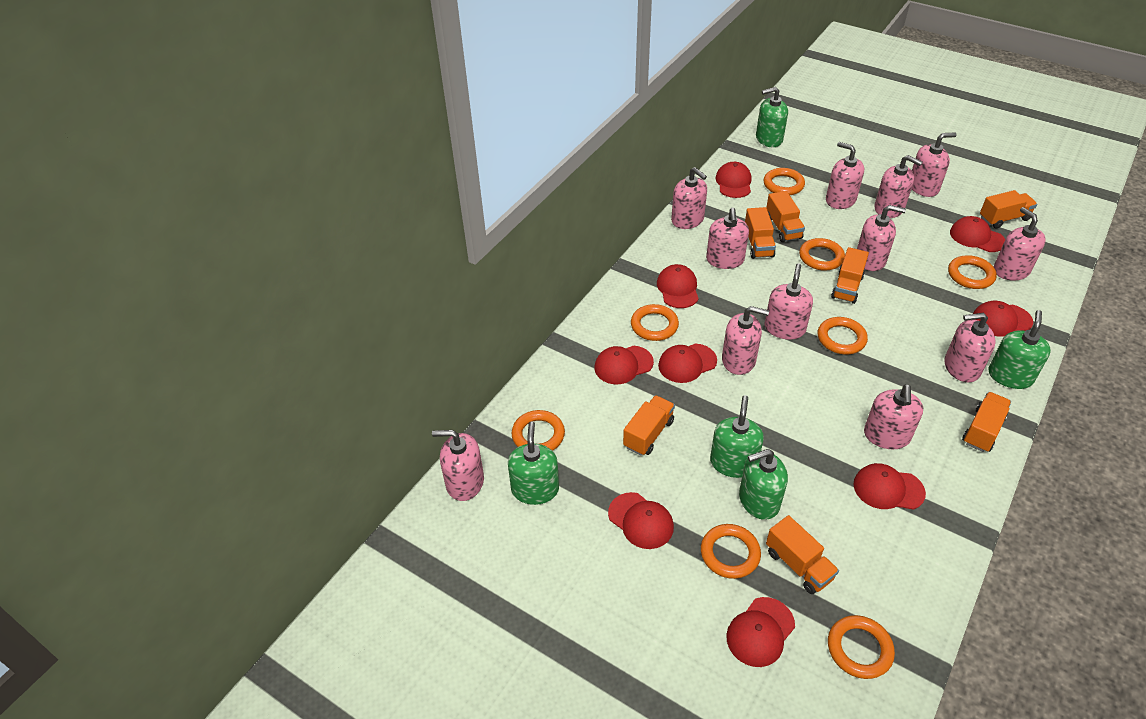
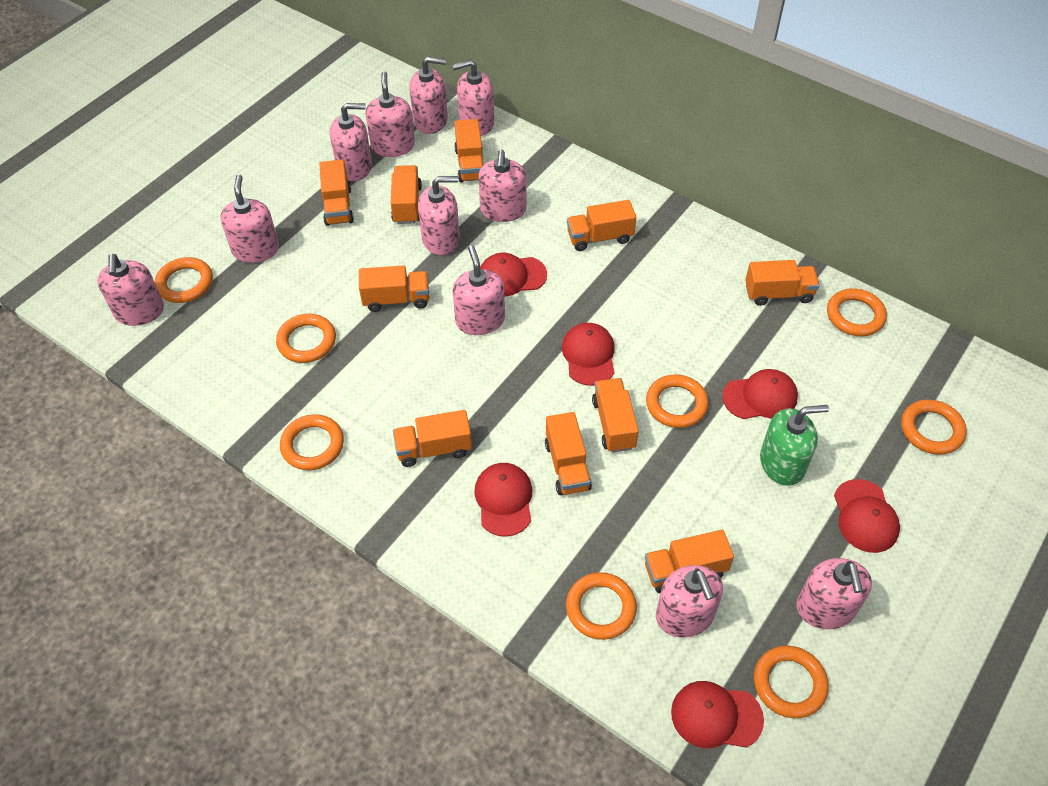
green soap dispenser: [508,421,559,505] [710,395,764,478] [739,449,788,520] [756,87,788,147] [989,310,1051,389] = 5 -> [760,405,829,486] = 1
orange truck: [623,395,675,456] [745,207,776,259] [766,191,805,242] [766,515,839,594] [831,247,869,304] [962,392,1011,452] [980,190,1037,229] = 7 -> [319,159,354,226] [359,265,429,312] [391,165,422,224] [393,410,472,467] [454,119,484,183] [545,412,592,495] [567,200,636,251] [592,378,639,453] [645,530,734,593] [745,260,820,306] = 10
pink soap dispenser: [432,430,484,501] [671,167,707,229] [706,208,749,269] [722,306,769,375] [765,263,813,339] [826,142,864,209] [857,205,906,271] [864,384,923,449] [874,155,922,218] [912,132,957,197] [945,313,996,382] [994,207,1046,281] = 12 -> [97,254,164,326] [220,174,279,263] [330,103,372,181] [366,71,415,157] [409,57,448,134] [418,176,460,255] [452,245,505,335] [453,60,494,136] [478,149,527,222] [656,565,723,638] [796,558,872,629] = 11
red cap: [595,345,654,384] [608,492,674,549] [657,264,699,308] [658,344,717,383] [715,162,751,198] [726,597,795,667] [853,463,926,510] [950,216,1005,252] [973,301,1033,337] = 9 -> [474,463,532,537] [480,253,547,296] [562,323,615,386] [671,681,764,748] [722,369,798,419] [834,479,900,553] = 6

